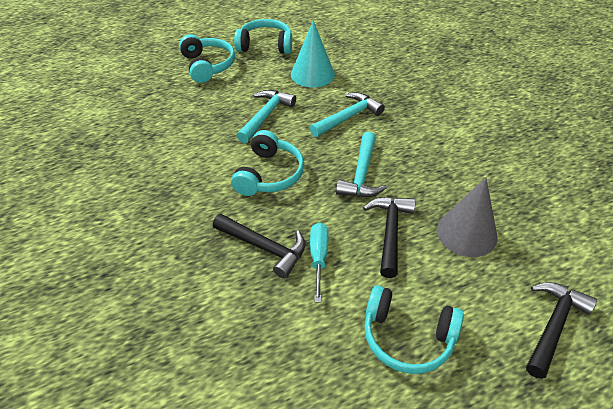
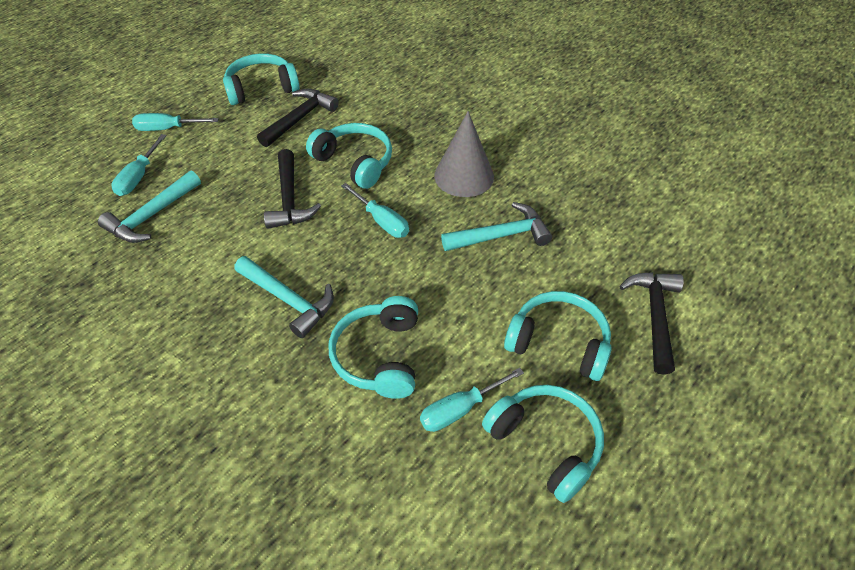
turquoise cone: [291,20,335,87] = 1 -> none = 0
turquoise headphones: [179,34,235,83] [231,130,304,196] [234,19,292,54] [364,285,464,374] = 4 -> [223,53,300,105] [306,123,392,189] [329,296,418,399] [482,385,604,503] [504,291,612,381] = 5
turquoise screwdriver: [310,223,329,303] = 1 -> [111,134,167,196] [132,113,219,131] [341,183,409,238] [420,368,524,432] = 4

